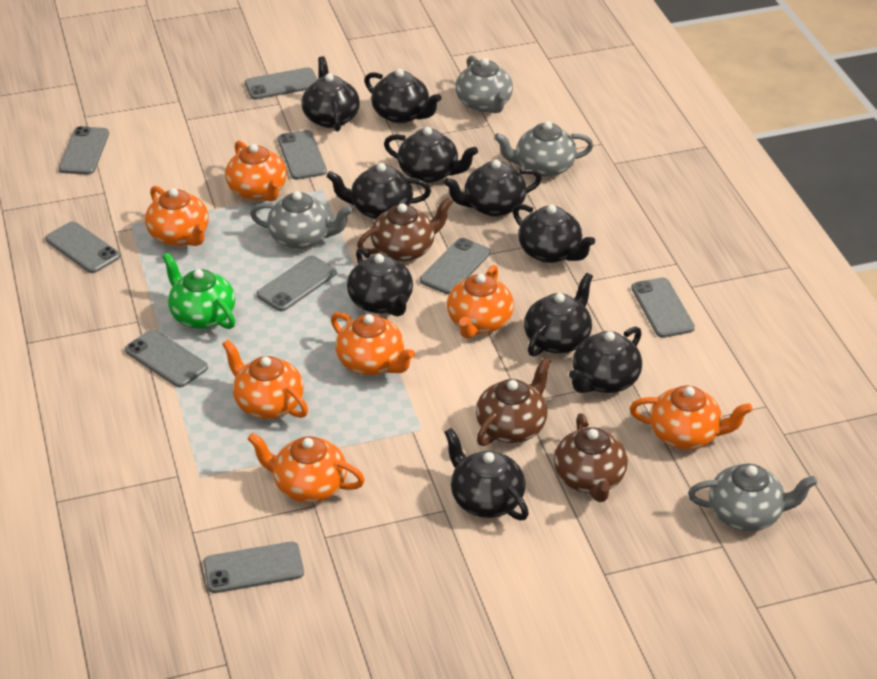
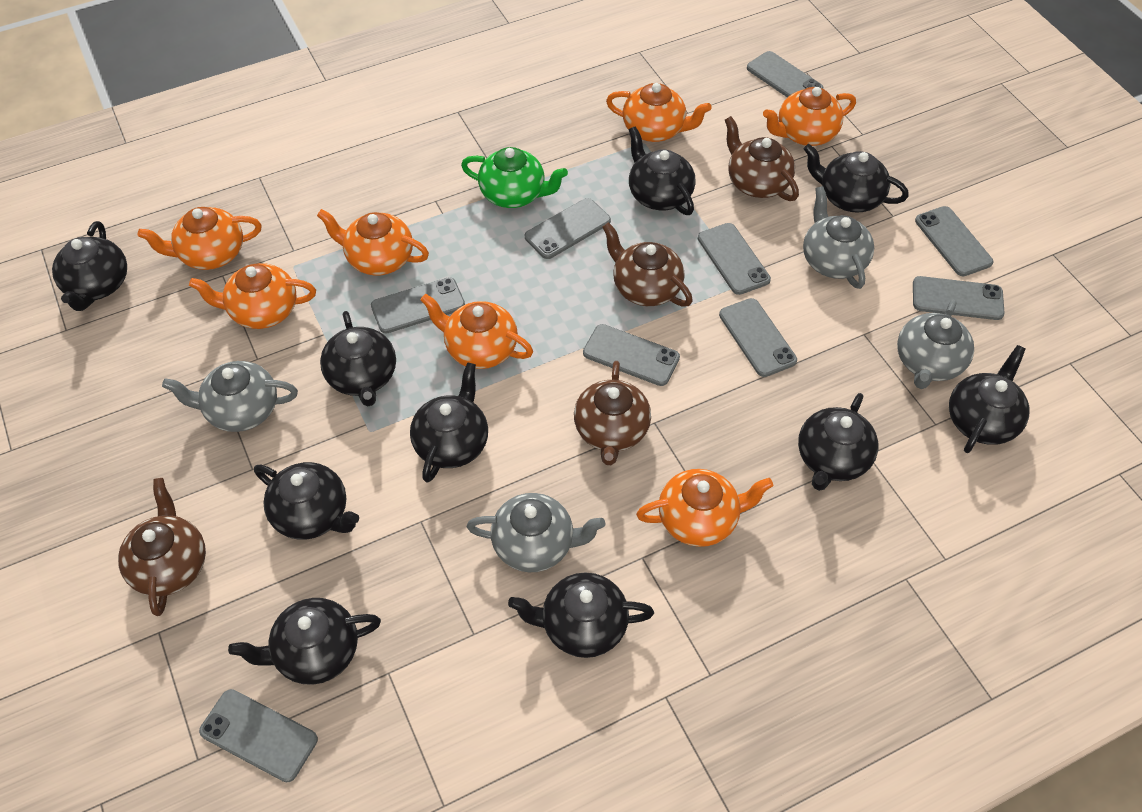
brown teapot: [357,197,453,262] [476,357,551,446] [554,413,628,502] = 3 -> [118,478,206,616] [574,361,651,465] [602,222,693,307] [725,116,799,201] = 4

